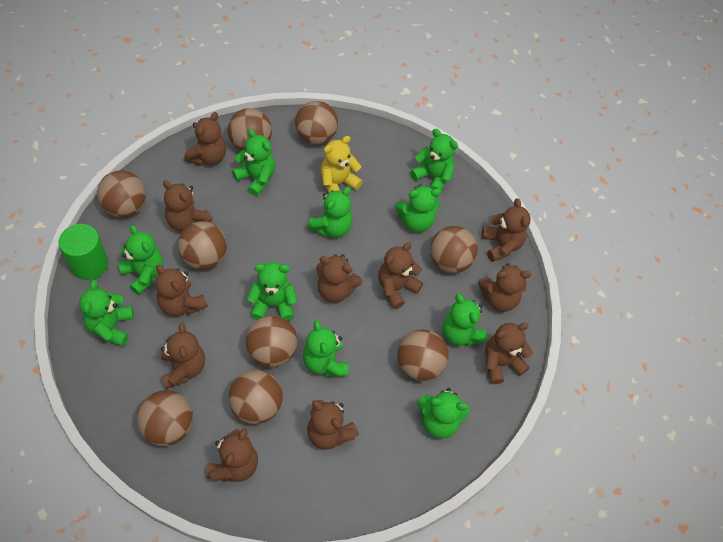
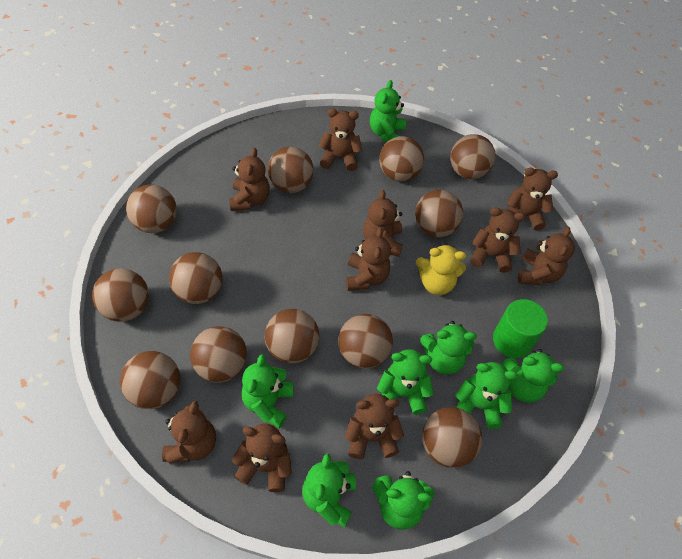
brown ball: [97,170,146,217] [136,390,193,446] [178,221,227,270] [228,108,272,151] [228,370,283,424] [246,316,298,367] [295,101,338,145] [397,329,449,381] [430,226,478,273] = 9 -> [92,269,149,322] [120,351,180,409] [126,185,177,233] [169,252,222,304] [190,326,247,383] [265,309,319,363] [268,147,314,193] [338,314,393,369] [379,136,424,182] [415,190,463,237] [422,407,482,468] [450,134,496,179] = 12
brown teddy bear: [156,265,208,317] [161,323,205,389] [163,180,213,232] [184,112,226,166] [206,428,258,482] [307,400,359,450] [316,254,362,303] [378,242,423,309] [478,263,531,312] [482,198,531,262] [485,323,532,384] = 11 -> [162,401,216,464] [229,148,270,211] [232,423,292,492] [318,108,362,171] [345,393,404,459] [346,227,391,291] [363,190,403,257] [470,208,525,273] [507,168,558,231] [518,227,575,285] = 10
green teddy bear: [79,280,134,346] [118,225,163,295] [232,129,275,196] [247,262,298,321] [303,320,348,376] [307,187,352,238] [395,185,441,232] [410,129,458,191] [417,388,470,438] [442,294,488,346] = 10 -> [242,354,293,428] [302,454,356,528] [370,80,406,142] [372,471,435,529] [377,349,434,415] [420,321,477,375] [455,362,518,429] [502,349,564,402] = 8

